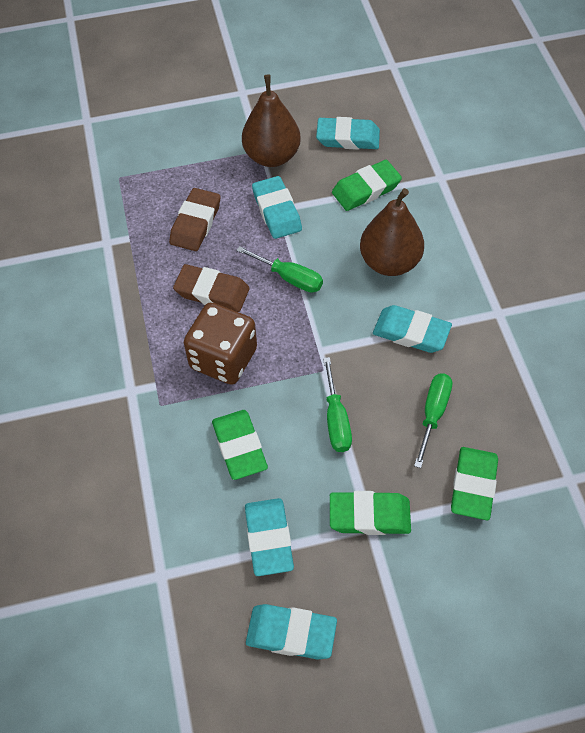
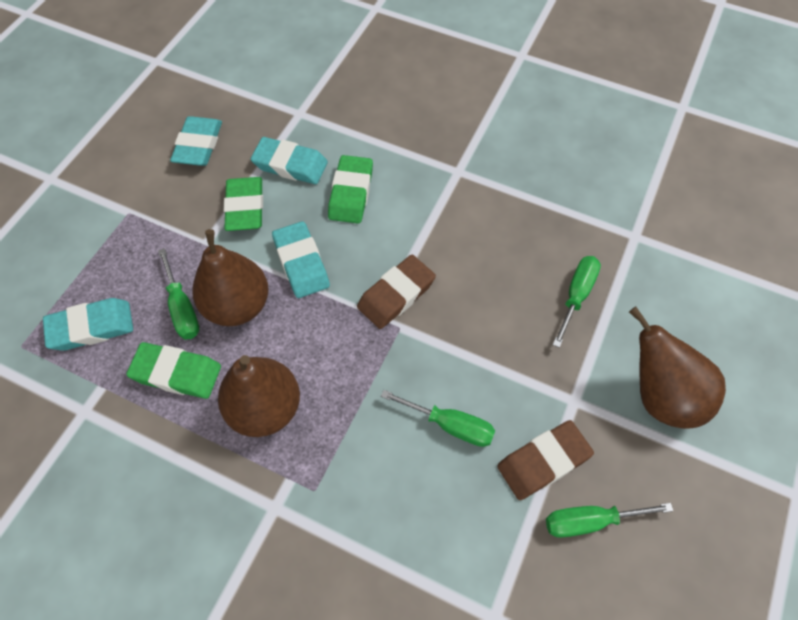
brown dice: [184,303,257,385] = 1 -> none = 0
brown pear: [242,75,301,167] [360,188,424,276] = 2 -> [192,229,269,326] [218,355,300,437] [629,306,726,429] = 3
green eraser: [212,410,268,480] [330,491,411,535] [332,160,402,211] [451,447,498,520] = 4 -> [126,342,221,399] [224,177,263,231] [328,155,373,224] = 3
green screwdriver: [236,246,323,293] [323,357,352,452] [414,374,452,468] = 3 -> [158,248,199,340] [381,390,495,447] [546,503,673,538] [553,256,601,348] = 4
turquoise eraser: [245,498,294,576] [246,604,337,660] [252,176,302,239] [316,117,380,150] [373,305,452,353] = 5 -> [43,298,133,351] [170,116,222,166] [251,137,328,184] [272,221,330,298] = 4

